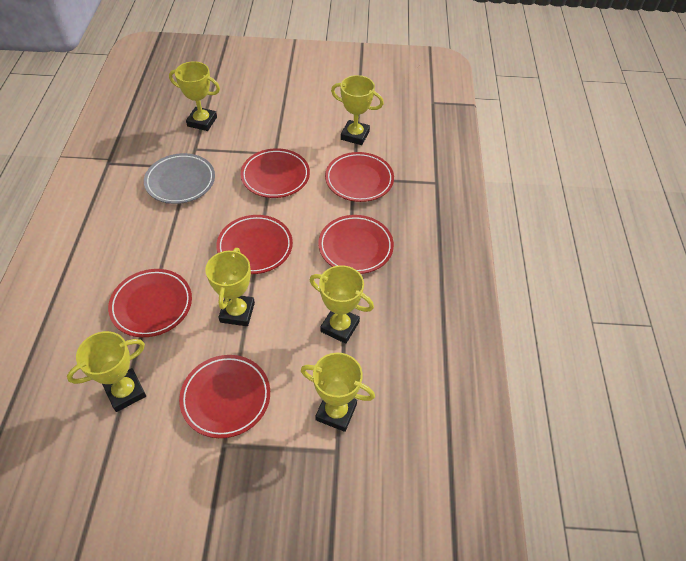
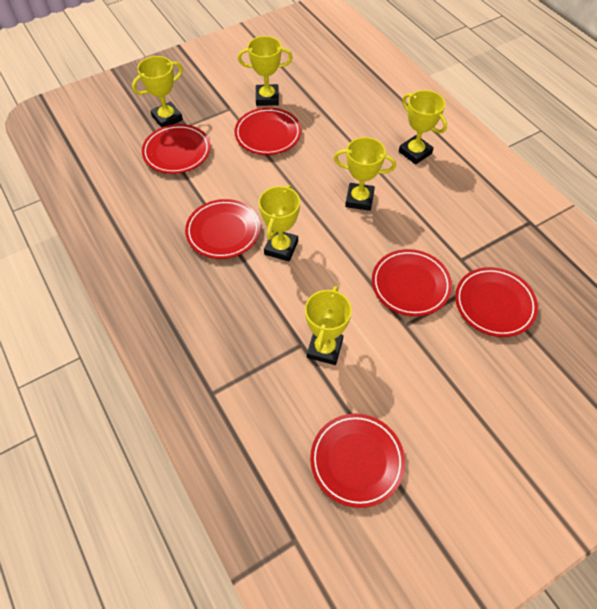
grey plate: [144,153,215,204] = 1 -> none = 0

